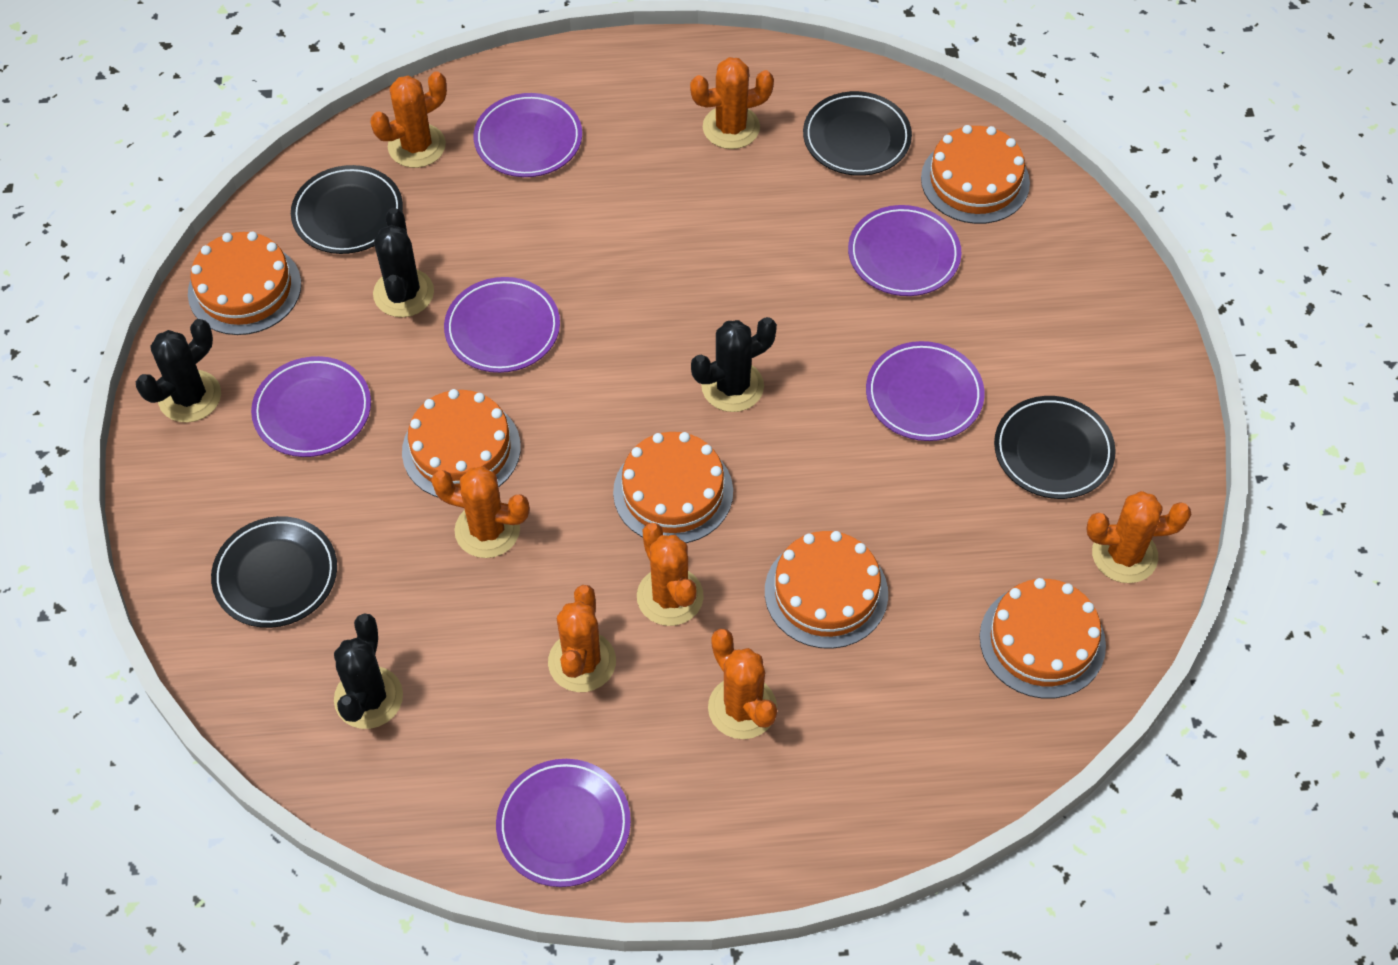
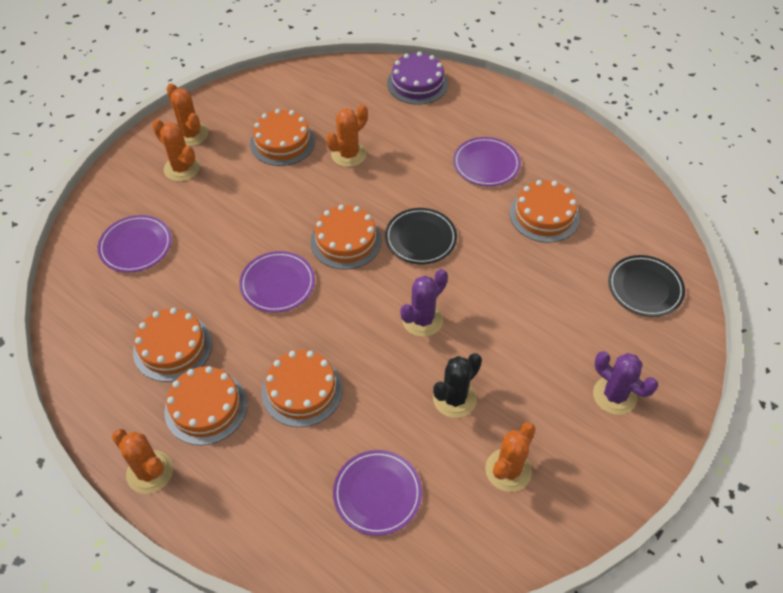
black cactus: [136,319,221,423] [334,613,403,729] [373,208,434,317] [691,317,777,412] = 4 -> [433,353,482,418] = 1
black plate: [211,516,337,628] [291,165,403,254] [803,91,912,176] [994,396,1116,499] = 4 -> [385,208,457,264] [608,255,685,317] = 2
orange cactus: [370,71,447,168] [431,466,529,558] [548,585,616,692] [637,523,704,626] [690,57,774,149] [708,629,777,739] [1086,491,1191,583] = 7 -> [112,429,173,494] [152,119,200,182] [167,83,208,146] [326,105,368,167] [485,422,536,492] = 5
purple cactus: none = 0 -> [400,269,448,337] [593,351,658,415] = 2
purple cake: none = 0 -> [387,52,448,105] = 1
purple plate: [251,356,371,457] [444,277,560,373] [474,93,582,177] [496,759,631,887] [848,205,961,296] [866,341,985,441] = 6 -> [98,215,172,273] [239,251,315,313] [333,450,422,536] [453,137,521,186] = 4

